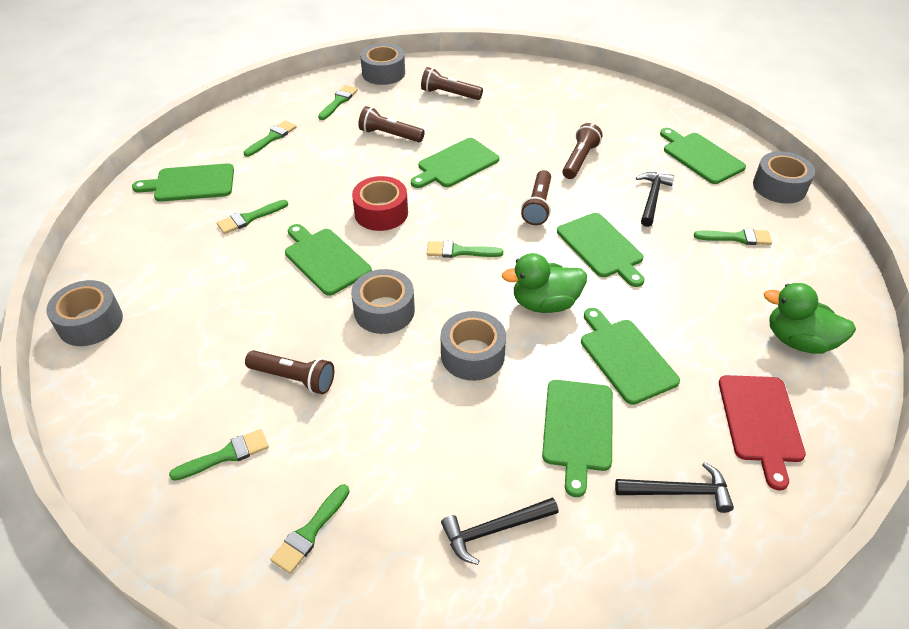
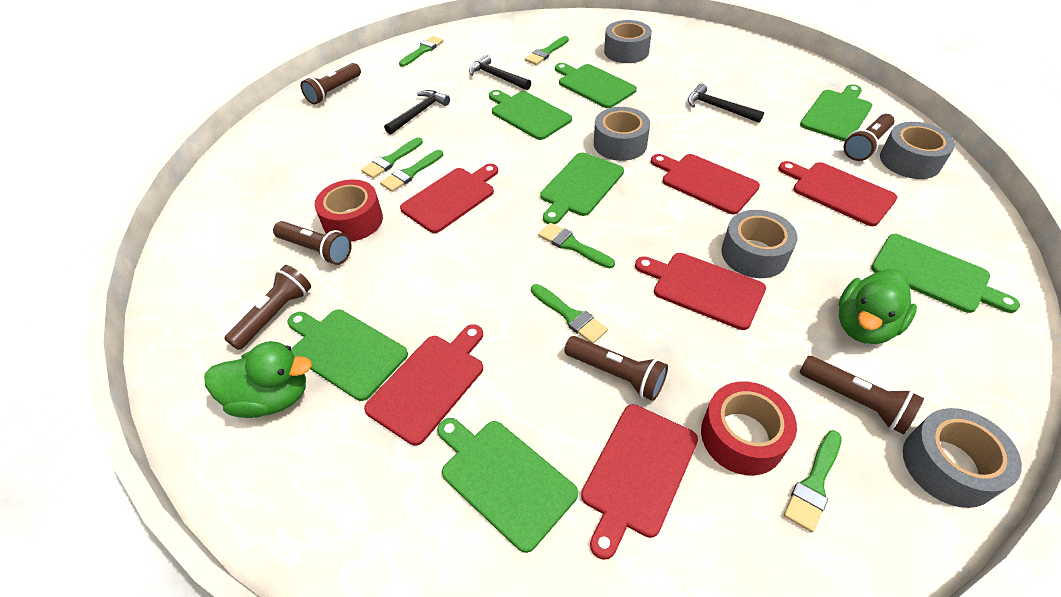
brown flashlight: [245,350,334,394] [358,106,425,142] [421,67,483,100] [521,170,551,225] [562,123,602,179] = 5 -> [224,265,311,350] [273,221,352,265] [301,63,361,104] [564,336,668,401] [800,356,924,435] [844,114,894,161] = 6
red cutting board: [719,375,806,491] = 1 -> [364,324,483,446] [400,164,498,233] [581,404,698,560] [635,253,766,330] [651,154,760,214] [779,161,898,226] = 6
red tape: [352,176,408,231] = 1 -> [314,180,383,241] [701,381,797,476] = 2

